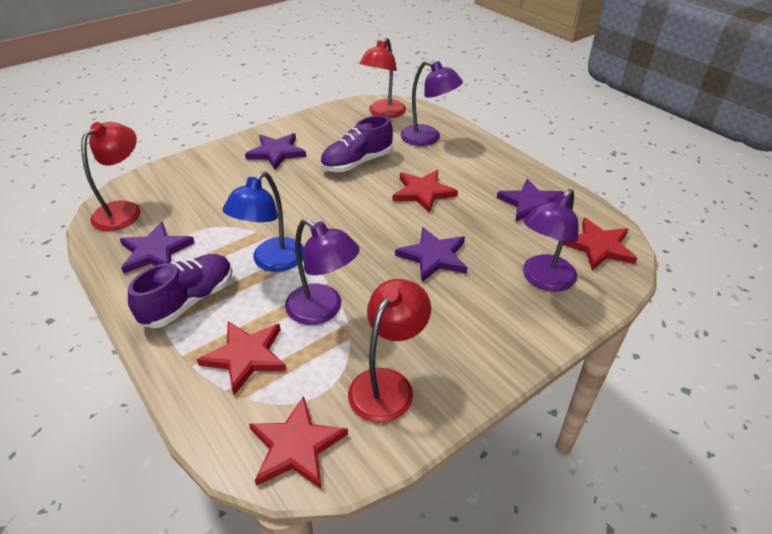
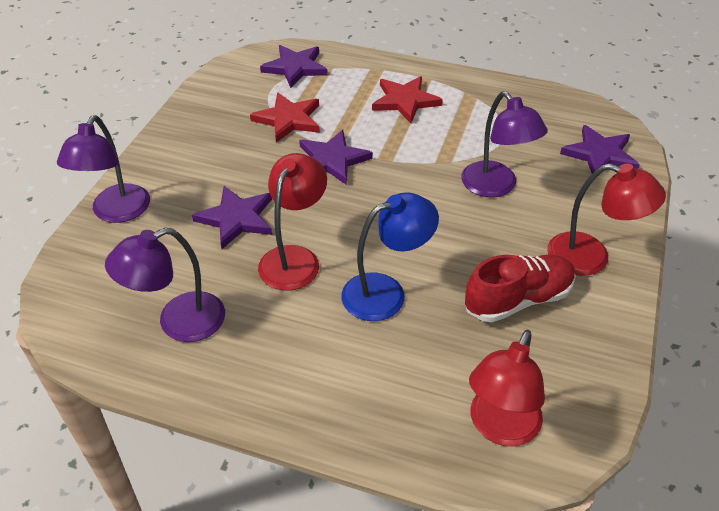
purple shoe: [128,254,233,328] [320,115,393,172] = 2 -> none = 0
red shoe: none = 0 -> [465,255,576,322] = 1
red star: [197,321,287,395] [249,396,348,489] [393,170,458,213] [563,218,638,270] = 4 -> [250,92,320,143] [372,76,443,123] = 2

